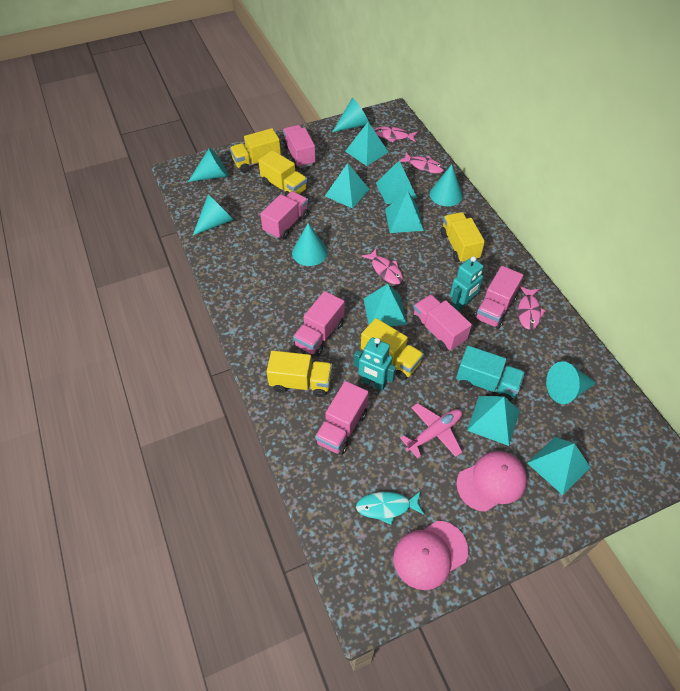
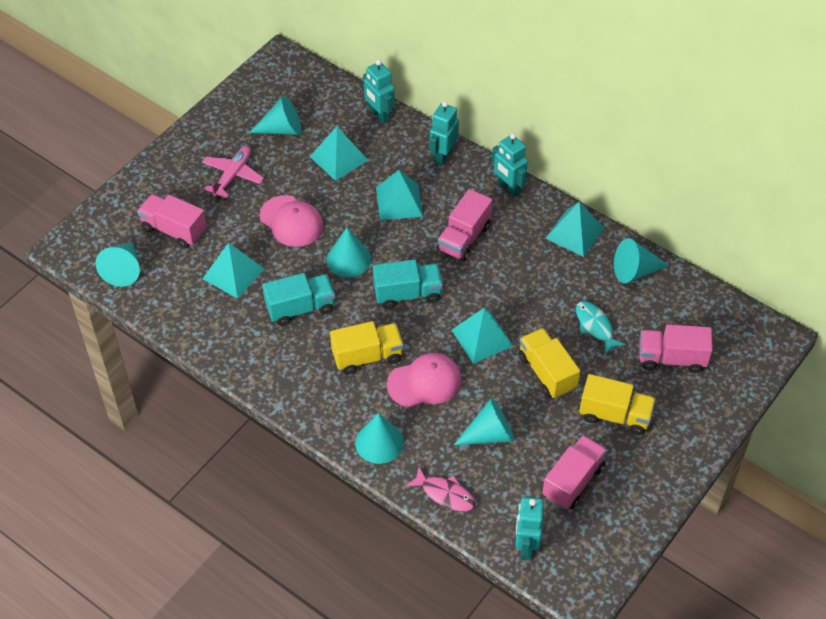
pink fish: [361,249,403,285] [374,126,418,142] [399,152,444,173] [518,286,546,330] = 4 -> [406,467,475,511] = 1
pink truck: [260,191,309,239] [283,125,316,168] [293,291,345,356] [315,381,369,455] [413,295,472,351] [474,266,523,329] = 6 -> [137,194,207,249] [437,189,492,261] [542,435,607,509] [639,324,713,373] = 4
turquoise pyramid: [325,163,370,209] [345,122,388,166] [364,284,407,326] [376,161,417,204] [385,190,424,233] [467,396,520,446] [527,437,591,495] = 7 -> [202,243,264,299] [310,126,368,181] [376,170,423,220] [452,308,513,364] [545,202,604,257] = 5
turquoise robot: [353,338,396,391] [450,256,485,312] = 2 -> [363,60,395,124] [430,101,459,166] [492,133,528,197] [515,497,543,559] = 4
turquoise truck: [456,346,525,402] = 1 -> [263,273,335,326] [373,259,443,309] = 2
yellow truck: [230,128,281,173] [258,150,307,196] [266,351,332,397] [361,318,424,380] [441,212,485,263] = 5 -> [330,321,404,374] [518,328,580,399] [579,374,656,435] = 3

